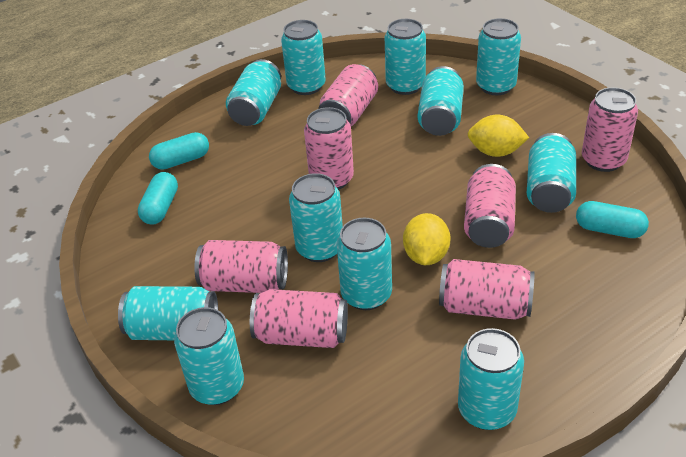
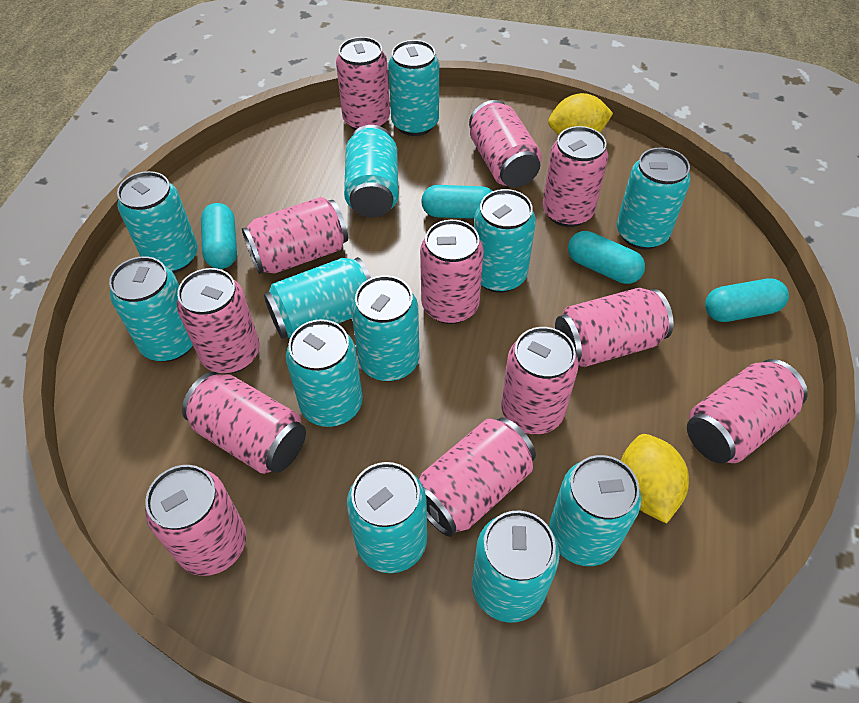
pink can: [194,240,288,293] [250,289,348,348] [304,107,354,190] [318,64,378,126] [439,259,535,320] [464,164,516,248] [582,87,638,172] = 7 -> [145,465,246,576] [177,268,260,374] [182,372,306,474] [242,197,348,274] [336,37,390,130] [419,418,536,537] [420,220,484,324] [469,100,542,188] [501,327,579,434] [542,126,608,227] [555,288,673,367] [687,359,808,464] = 12
turquoise can: [118,286,218,340] [174,307,244,405] [226,59,281,126] [281,20,326,95] [289,173,343,262] [336,218,392,310] [385,19,426,95] [418,66,464,136] [458,328,524,430] [476,18,521,95] [527,133,576,213] = 11 -> [109,256,193,362] [117,171,198,273] [264,257,371,338] [286,319,363,427] [344,125,399,218] [347,462,427,573] [351,275,419,381] [388,40,439,136] [472,510,560,623] [474,189,536,293] [549,455,641,566] [617,148,691,249] = 12
turquoise capsule: [137,172,178,224] [149,132,209,170] [576,201,649,238] = 3 -> [201,203,237,269] [421,185,492,219] [568,231,645,284] [705,279,789,322] = 4

